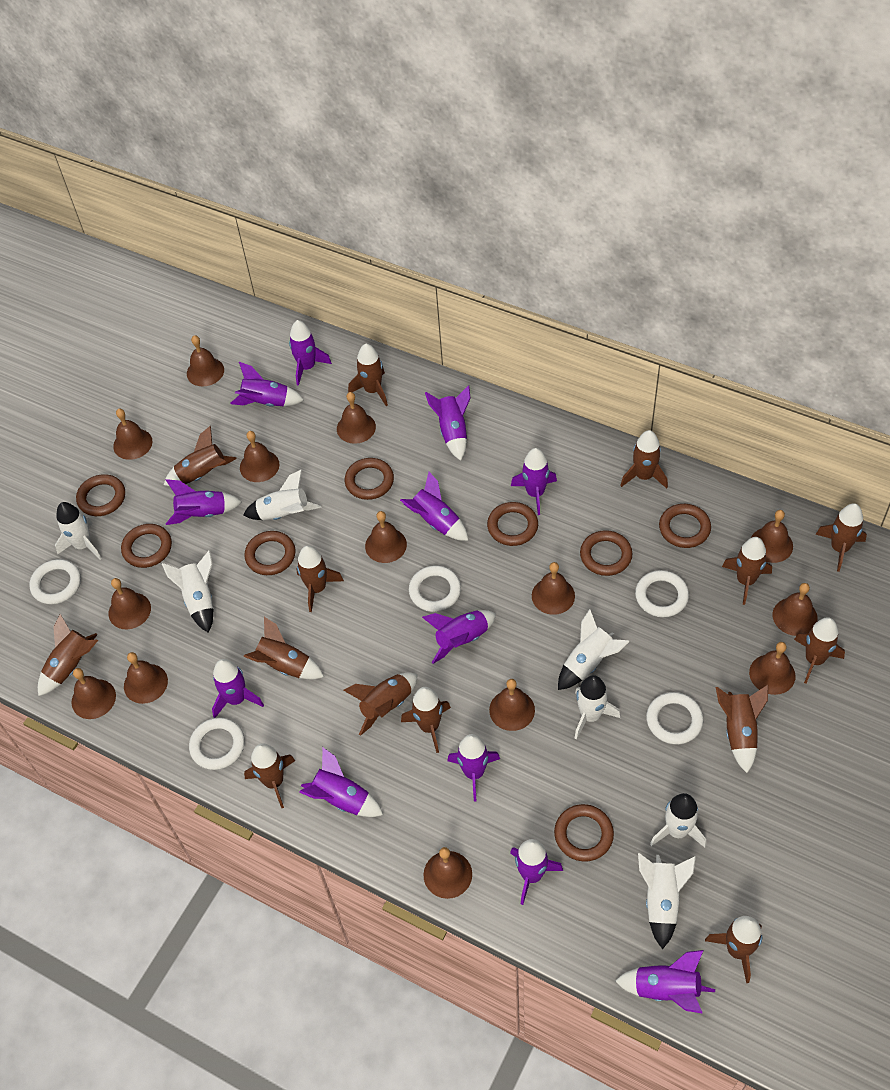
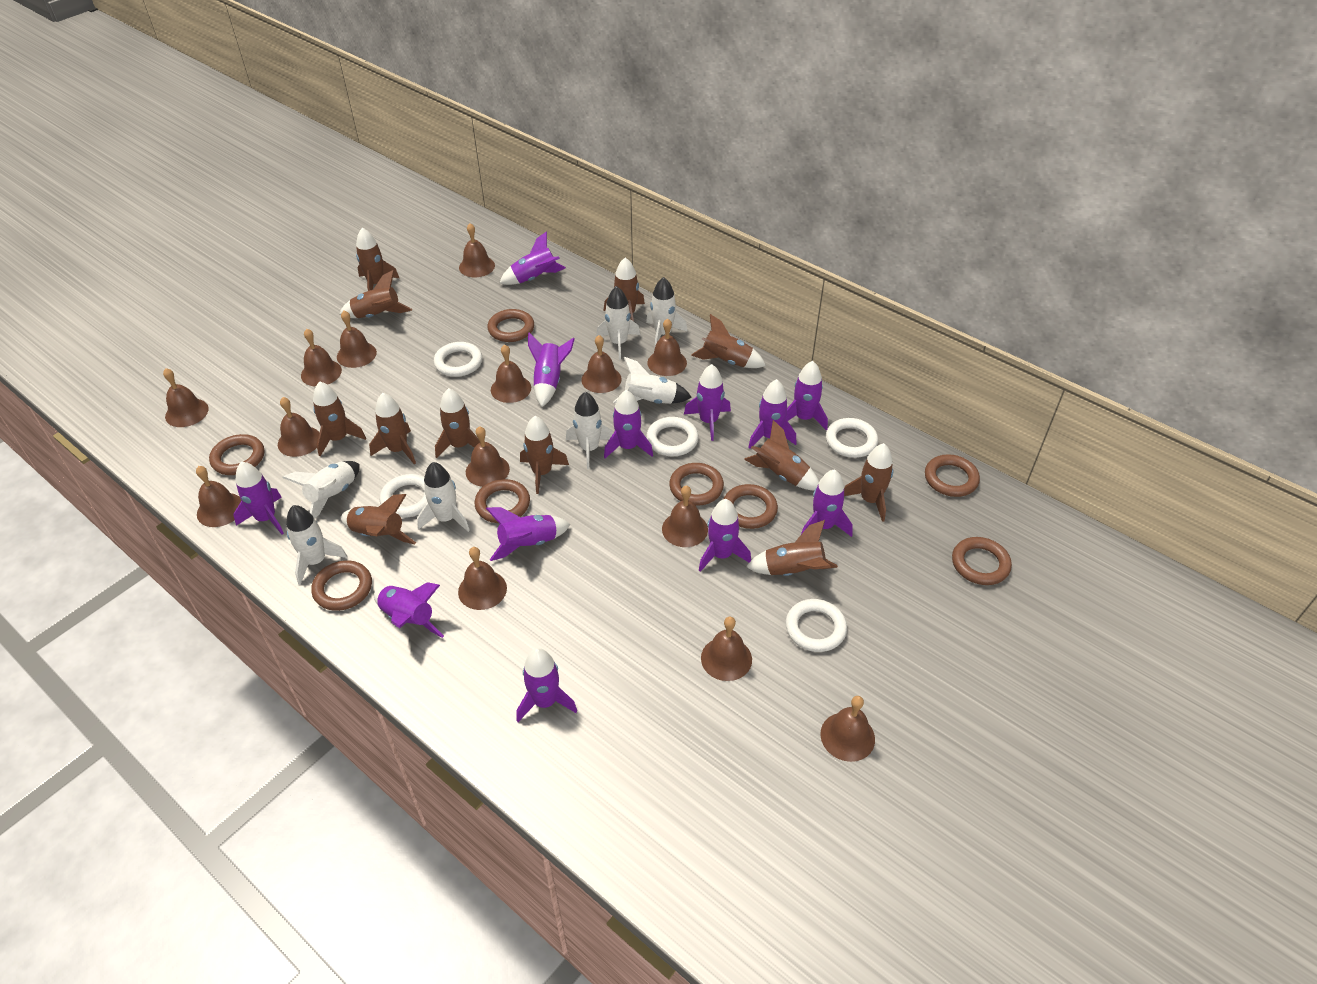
brown rocket: [38,614,98,696] [164,426,237,486] [243,617,324,679] [244,744,295,808] [296,545,344,612] [343,672,418,736] [348,344,388,406] [401,687,451,753] [620,430,668,489] [705,916,762,983] [716,685,768,773] [722,537,772,605] [794,617,845,684] [816,503,867,572] = 14 -> [313,382,366,456] [339,270,412,318] [340,494,416,544] [356,228,399,291] [369,393,416,465] [435,388,480,458] [520,416,569,494] [603,257,645,321] [691,314,766,368] [744,420,819,490] [746,520,838,576] [844,443,893,522] = 12

